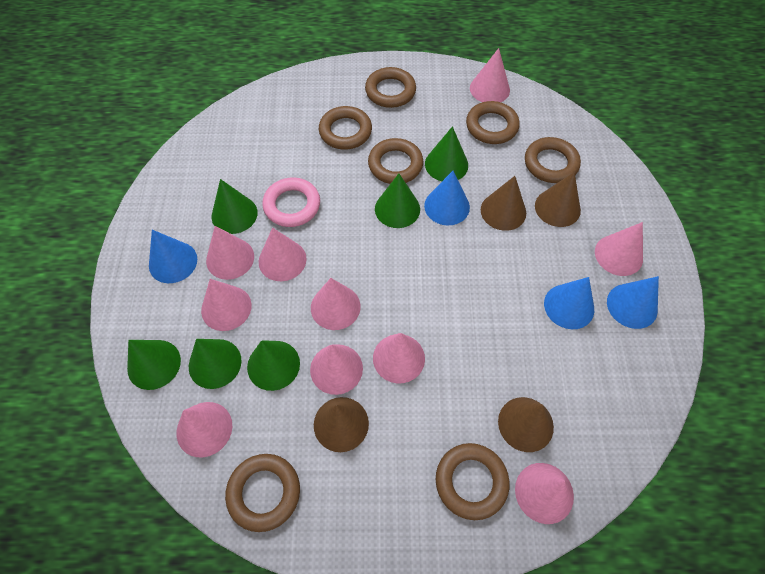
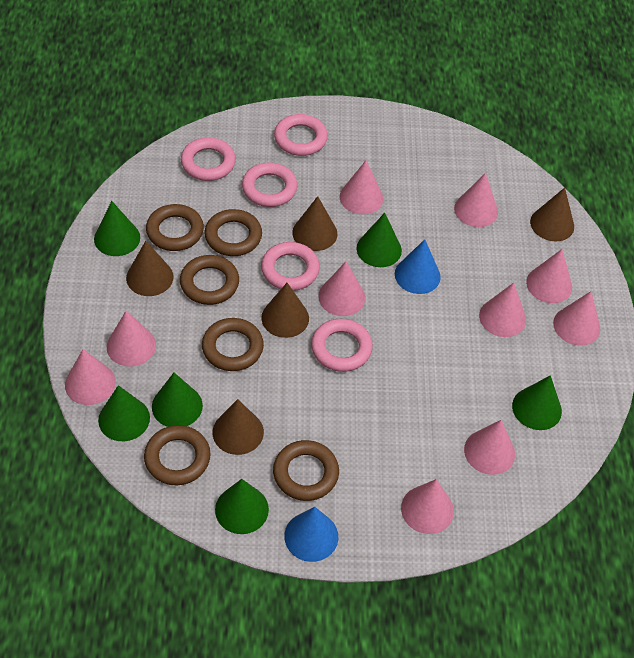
blue cone: [149,230,197,283] [424,171,470,225] [544,277,594,329] [607,276,659,329] = 4 -> [284,507,339,562] [395,239,441,294] = 2
brown cone: [314,397,369,452] [481,176,526,231] [498,397,554,452] [535,172,581,227] = 4 -> [126,241,173,296] [213,399,264,455] [261,283,309,338] [292,196,337,251] [530,188,574,241] = 5
brown ring: [225,454,300,532] [319,106,372,150] [365,67,416,108] [368,138,423,184] [436,443,510,520] [466,101,520,144] [525,137,581,183] = 7 -> [144,425,211,485] [146,204,204,251] [180,255,239,305] [202,318,264,371] [205,209,262,256] [273,440,339,501] = 6
pink ring: [262,177,320,227] = 1 -> [181,137,236,181] [242,163,298,207] [261,242,320,291] [274,114,328,156] [311,319,373,372] = 5

